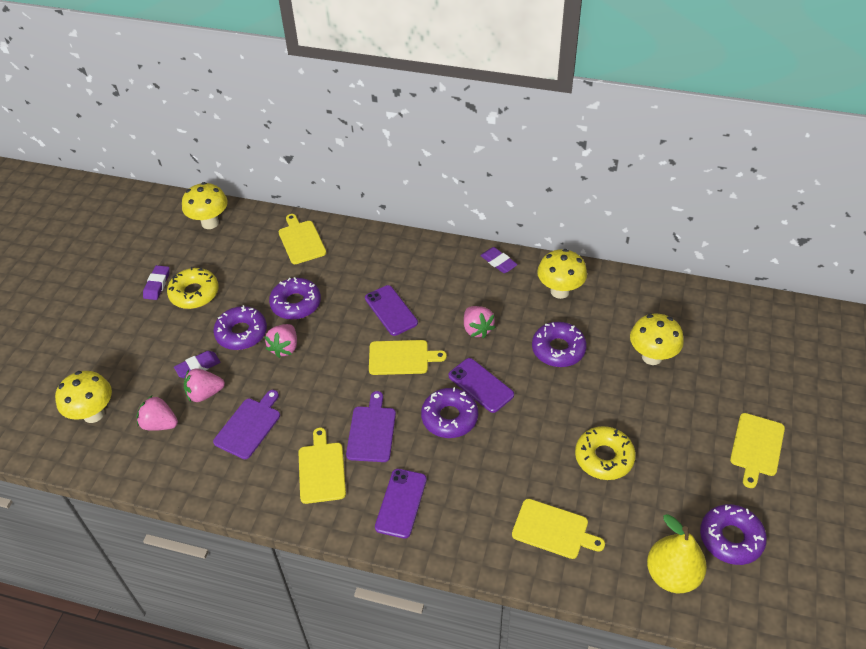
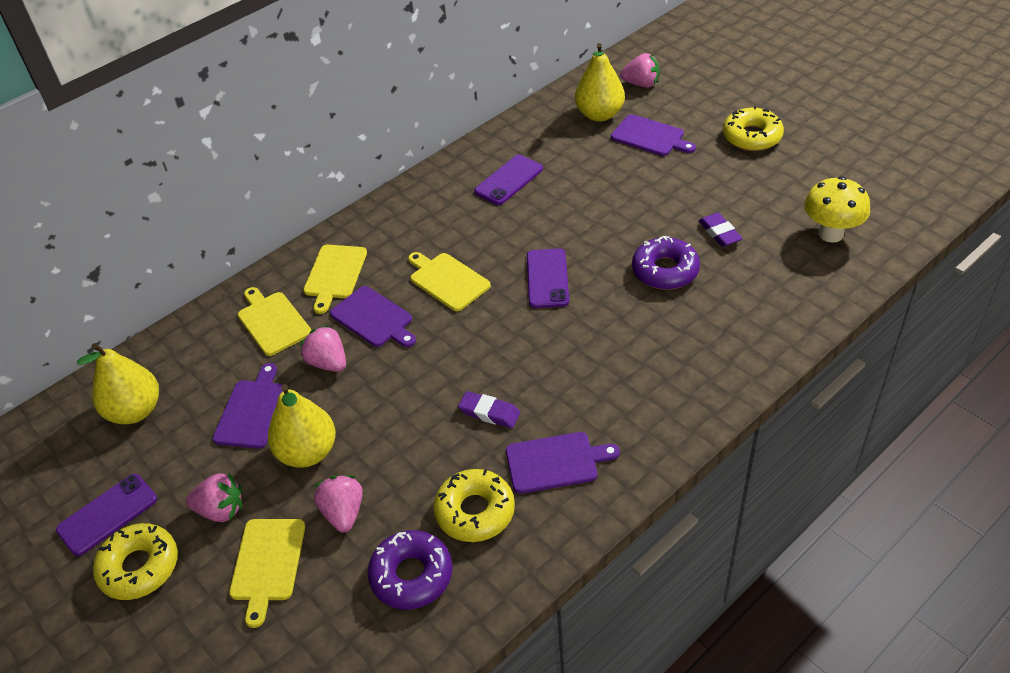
purple cutting board: [213,390,280,459] [346,391,396,462] = 2 -> [212,363,283,449] [330,286,416,347] [506,432,620,494] [611,114,696,156] = 4
purple donut: [213,305,267,350] [269,277,321,320] [421,387,478,438] [532,322,587,367] [700,504,767,565] = 5 -> [367,530,452,609] [632,236,700,290] = 2
purple eraser: [143,265,169,300] [174,351,220,378] [480,247,518,273] = 3 -> [458,391,520,428] [699,213,743,247] = 2
yellow cutting board: [278,214,326,264] [298,428,346,504] [369,340,447,375] [512,499,605,559] [730,413,785,488] = 5 -> [229,519,305,628] [238,287,311,356] [303,245,367,314] [408,252,491,311] = 4
yellow donut: [167,267,219,309] [575,426,636,480] = 2 -> [93,523,178,600] [434,469,515,542] [723,106,784,151] = 3
yellow mushroom: [55,371,112,423] [182,182,228,229] [537,249,587,299] [630,314,684,365] = 4 -> [804,177,870,243] = 1
yellow pear: [647,514,707,593] = 1 -> [77,343,159,424] [268,384,336,468] [575,43,625,122] = 3

